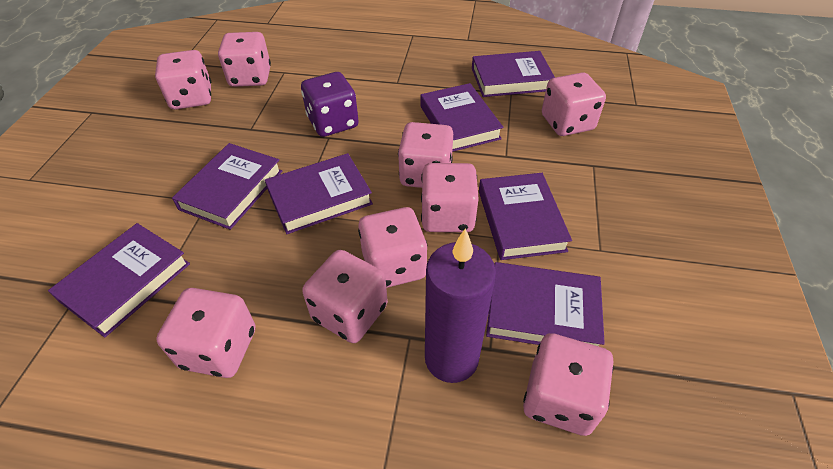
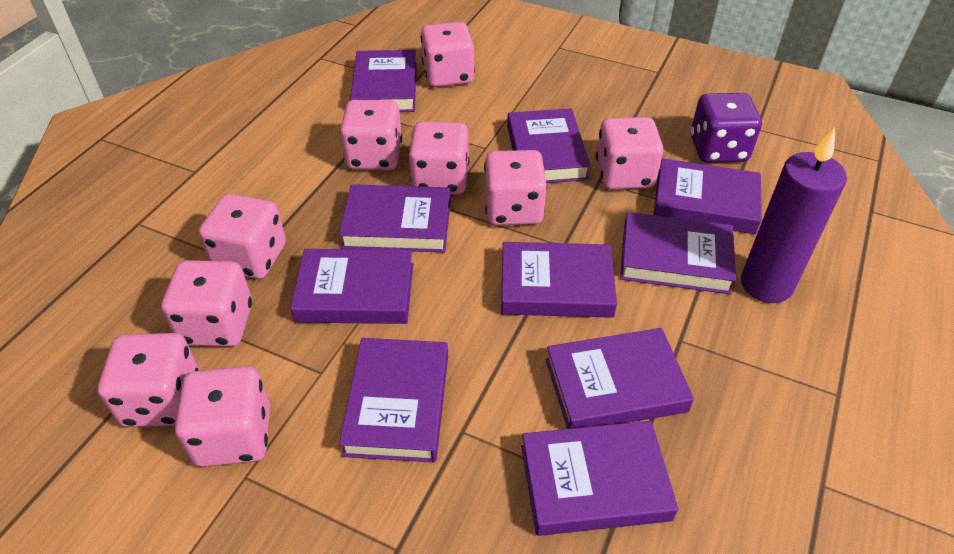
purple book: [48,223,190,337] [172,143,282,230] [265,153,373,234] [420,83,503,152] [472,51,555,97] [479,173,572,260] [486,262,605,346] = 7 -> [290,249,413,324] [339,184,451,252] [339,338,448,462] [350,50,417,112] [501,242,617,318] [507,108,591,183] [521,421,678,536] [546,328,694,429] [620,212,736,294] [653,158,762,234] = 10

